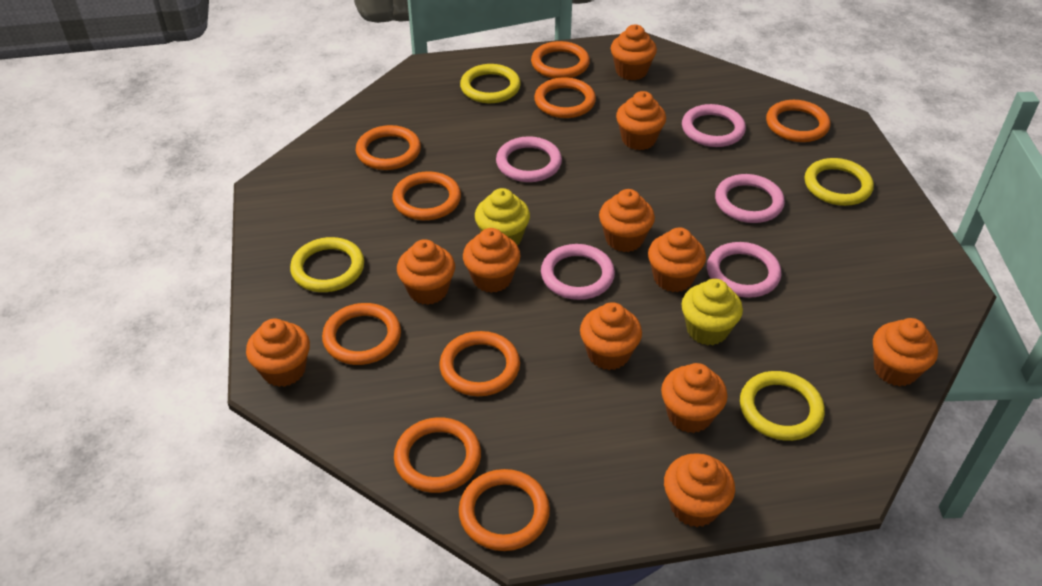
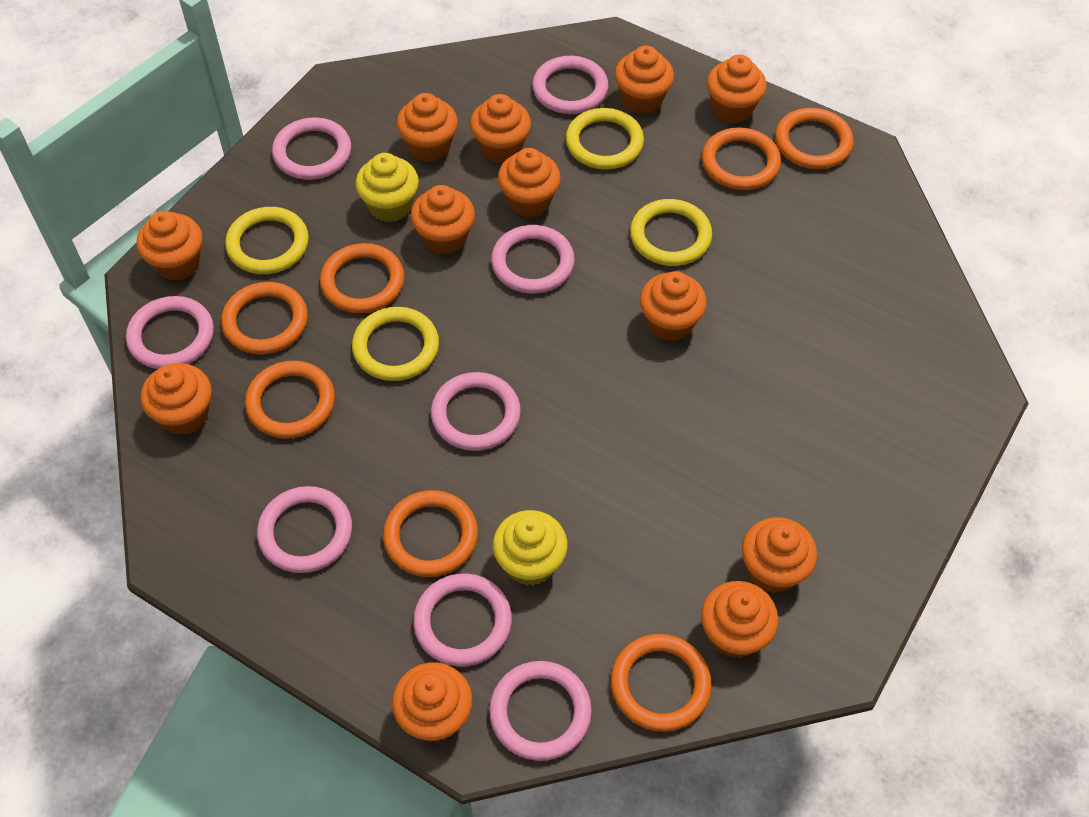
orange cupcake: [246,318,310,387] [397,239,455,305] [463,228,520,293] [580,302,642,370] [599,189,655,252] [611,24,657,80] [616,91,666,150] [648,227,706,292] [661,363,727,433] [664,453,735,527] [873,318,938,386] = 11 -> [136,211,202,281] [141,363,212,435] [392,663,472,742] [396,93,458,162] [411,185,475,255] [470,94,531,163] [498,148,561,217] [615,45,674,114] [640,271,707,342] [701,581,779,659] [707,55,767,123] [742,517,817,593] = 12
orange ring: [322,303,401,365] [356,125,421,170] [392,171,461,220] [394,417,481,493] [439,331,520,396] [459,469,550,551] [531,41,590,79] [534,77,596,118] [766,100,831,142] = 9 -> [221,282,308,354] [245,361,335,439] [320,243,404,313] [383,490,478,577] [611,634,712,731] [702,127,781,190] [775,108,854,169] = 7
pink ring: [496,136,562,182] [541,244,615,300] [682,104,746,147] [707,242,781,298] [715,174,785,223] = 5 -> [126,296,214,369] [257,486,352,573] [272,117,351,180] [413,573,512,667] [431,372,521,451] [489,661,592,761] [491,225,574,294] [532,56,608,114] = 8

